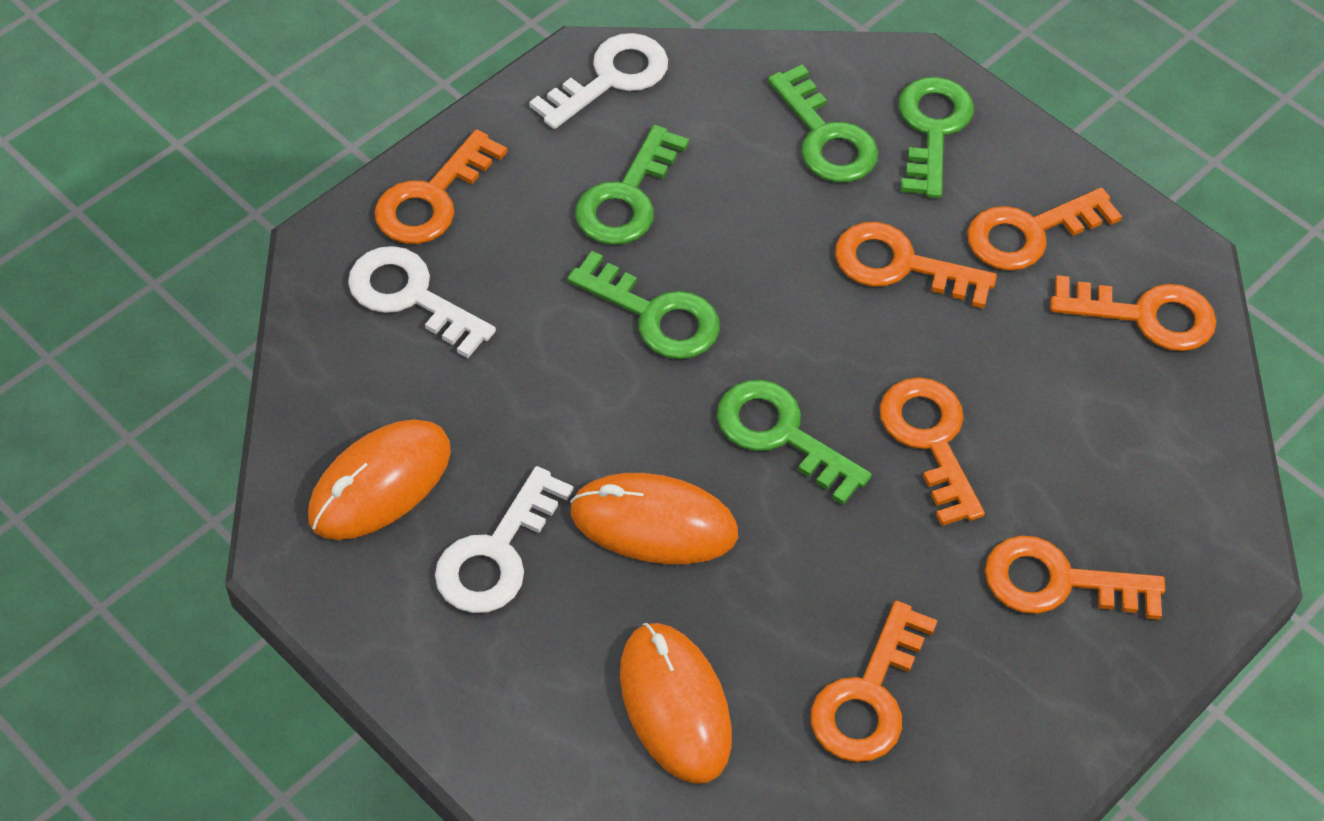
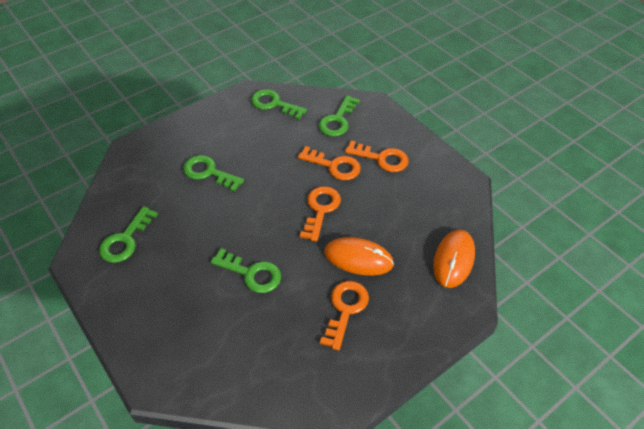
orange key: [375,129,507,244] [811,601,938,762] [835,222,997,309] [879,377,985,526] [967,188,1122,271] [985,536,1165,620] [1050,275,1216,351] = 7 -> [298,146,361,180] [300,186,341,242] [320,281,369,350] [345,141,409,172] = 4
orange mouse: [308,419,451,540] [570,473,738,564] [620,623,732,784] = 3 -> [324,237,394,276] [433,230,475,288] = 2
white key: [348,246,496,358] [435,466,573,613] [529,33,668,129] = 3 -> none = 0

